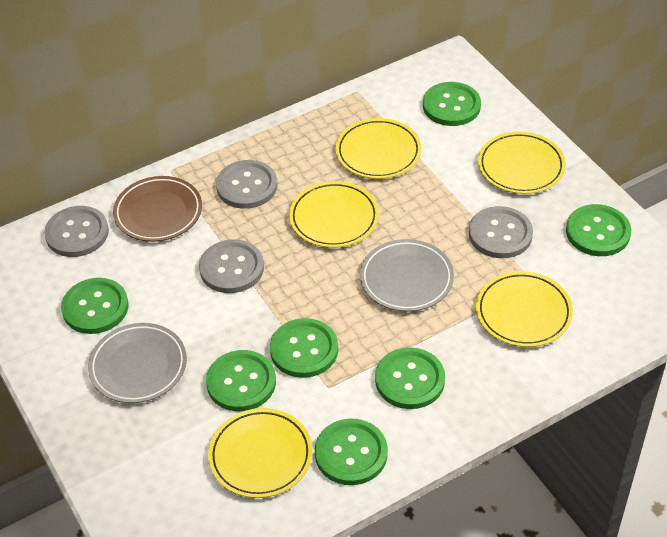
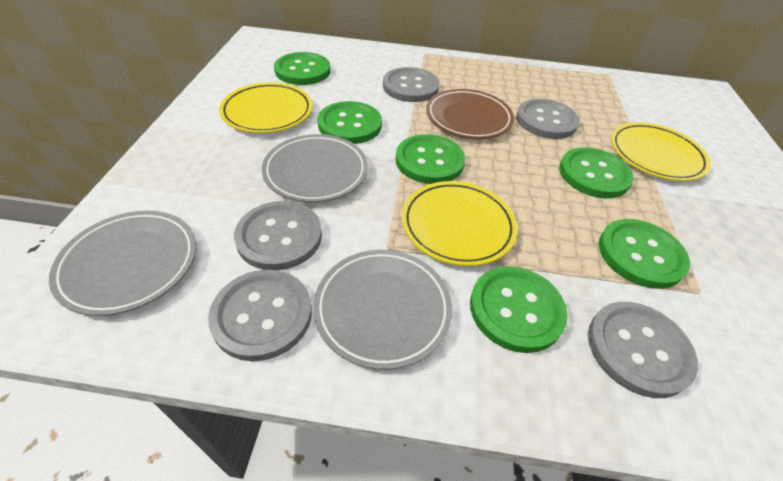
green button: [61,278,129,334] [206,350,276,411] [270,318,338,378] [315,418,388,485] [375,347,445,409] [423,82,481,126] [566,204,631,256] = 7 -> [274,52,330,85] [317,101,382,144] [396,134,465,184] [470,266,568,353] [559,147,634,198] [599,219,690,289] = 6
grey button: [44,206,109,257] [199,239,264,293] [216,160,277,209] [469,206,533,258] = 4 -> [208,270,312,361] [234,201,322,270] [383,67,439,102] [516,99,580,139] [588,302,698,398] = 5
grey plate: [88,323,187,403] [360,239,454,312] = 2 -> [49,211,196,316] [262,134,368,202] [313,250,452,370] = 3
yellow plate: [208,408,313,498] [289,181,379,248] [336,118,421,179] [476,271,573,347] [478,131,566,194] = 5 -> [219,82,313,133] [402,181,517,266] [611,122,711,181] = 3

